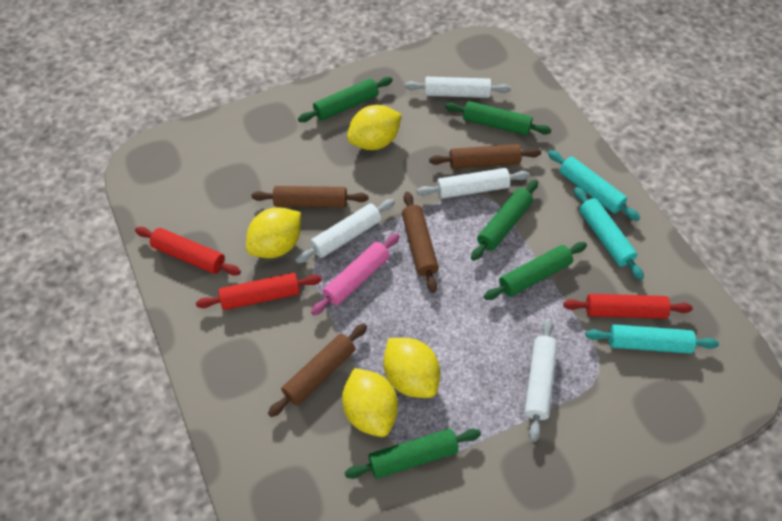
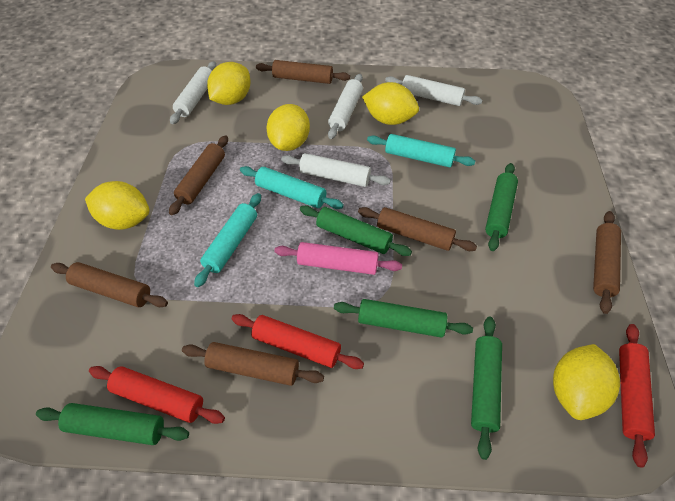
brown rolling pin: [251,186,369,208] [268,323,367,417] [402,192,439,292] [429,144,541,169] = 4 -> [51,262,168,307] [169,135,228,215] [182,342,324,386] [256,60,350,84] [358,207,477,251] [593,211,621,314] = 6
yellow lemon: [246,207,301,258] [342,368,398,437] [347,105,402,150] [384,338,440,398] = 4 -> [85,181,150,230] [207,62,251,105] [267,104,310,151] [362,82,419,125] [553,344,620,420] = 5

